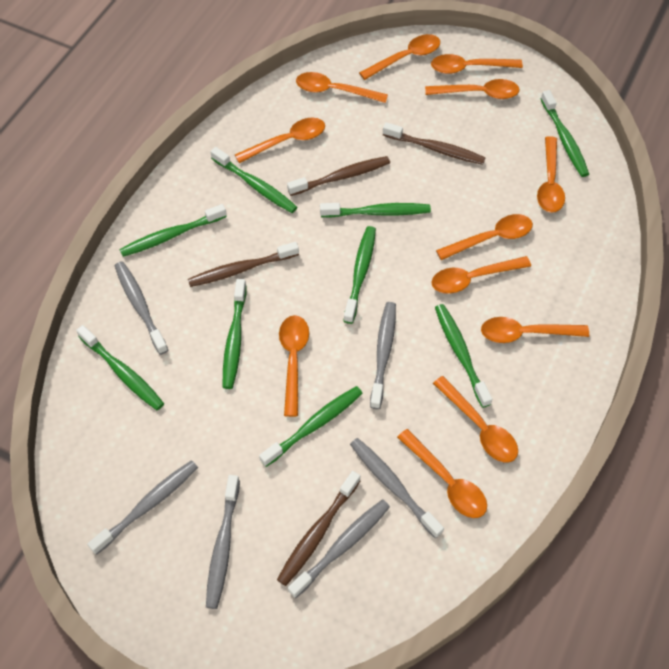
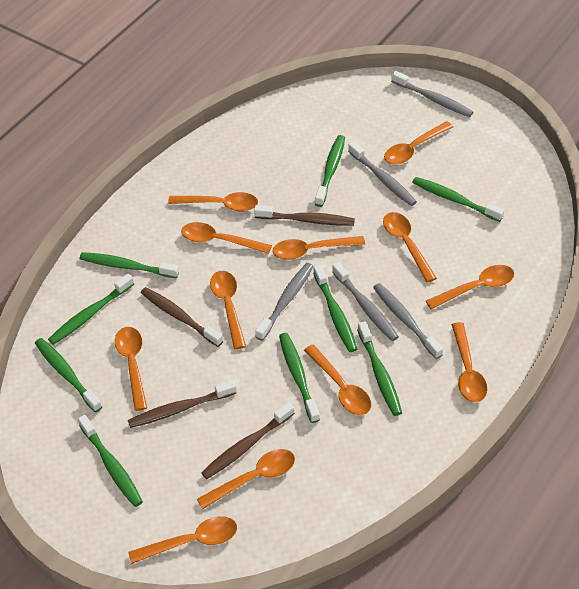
grey toothbrush: [87,460,198,555] [115,261,168,355] [206,475,240,609] [288,500,390,598] [350,438,444,538] [370,302,396,409] = 6 -> [255,263,314,341] [332,262,399,341] [348,141,417,206] [373,283,443,359] [391,71,473,117] = 5

